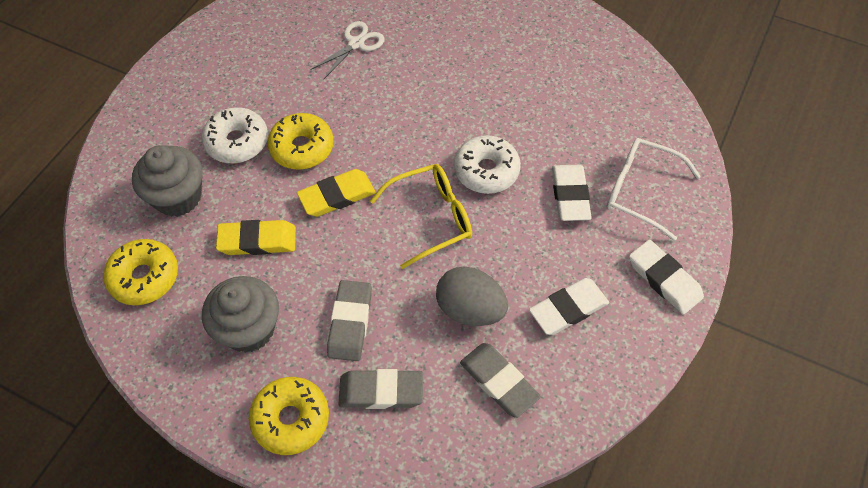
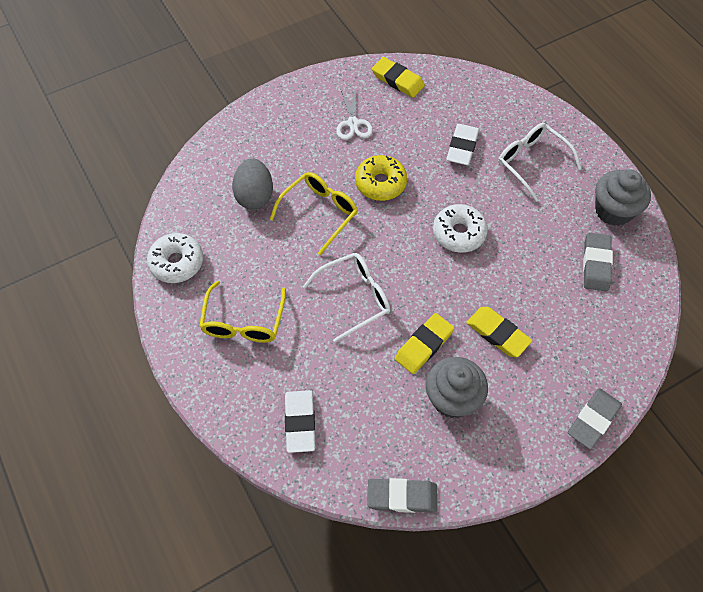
white eraser: [529,278,609,335] [552,165,592,221] [629,240,704,315] = 3 -> [285,390,315,453] [446,124,479,165] = 2
white glasses: [606,138,701,241] = 1 -> [303,253,390,343] [498,123,581,202] = 2
yellow donut: [103,239,178,305] [249,377,329,455] [267,113,334,170] = 3 -> [355,155,407,201] = 1
yellow eraser: [216,220,296,255] [297,169,376,217] = 2 -> [372,57,425,98] [395,313,454,374] [466,307,532,357] = 3
yellow glasses: [370,164,472,269] = 1 -> [199,281,286,343] [270,172,358,256] = 2

